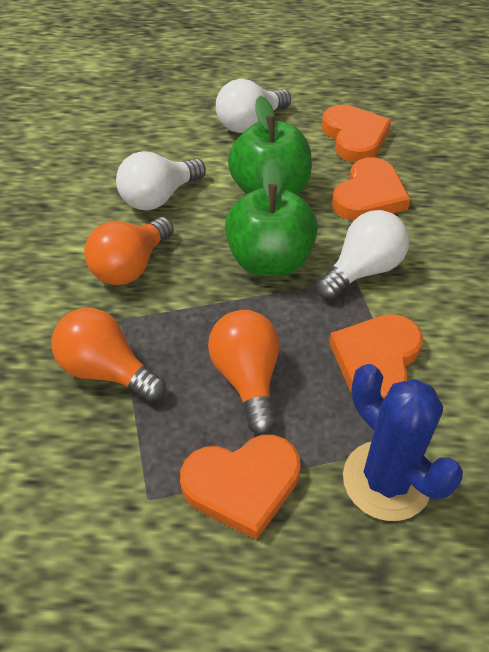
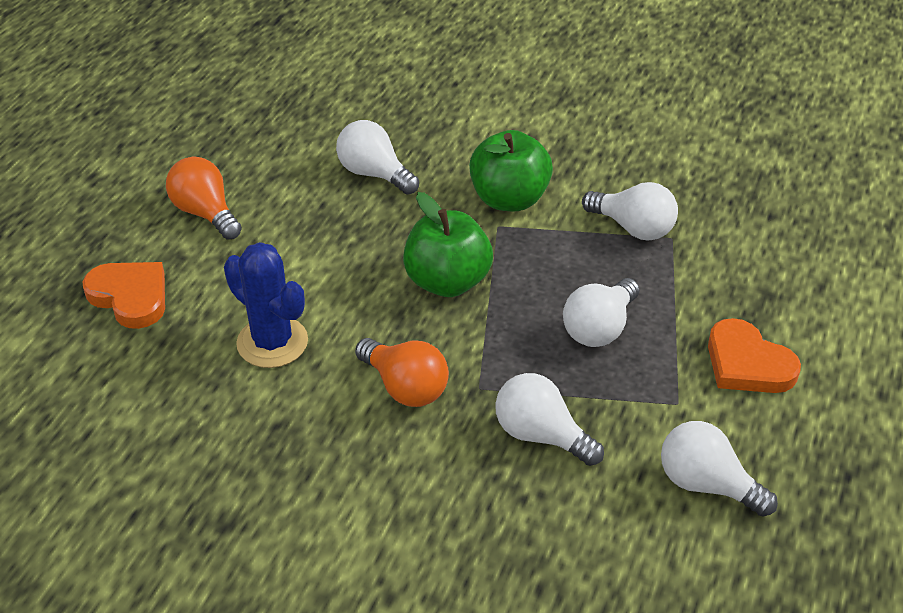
orange heart: [180,435,301,540] [322,105,391,162] [329,314,423,399] [332,157,410,221] = 4 -> [82,262,165,329] [708,318,801,393] = 2
orange light bulb: [52,308,166,402] [84,217,174,285] [208,310,279,435] = 3 -> [166,157,242,240] [355,338,449,407] = 2
white light bulb: [116,151,206,210] [216,79,291,133] [316,210,409,300] = 3 -> [336,120,419,195] [495,373,604,466] [563,278,640,347] [582,182,678,240] [661,421,778,516] = 5

